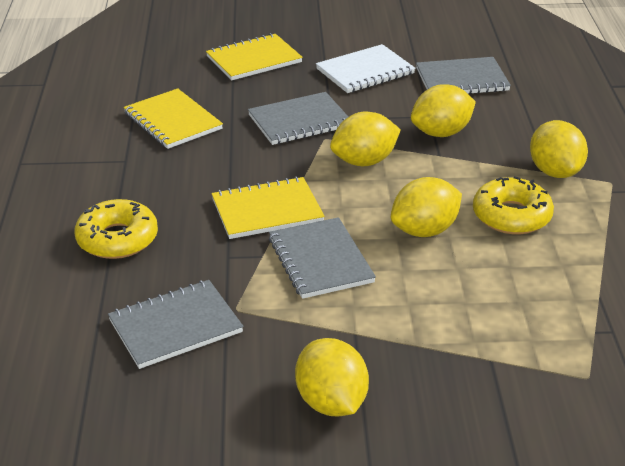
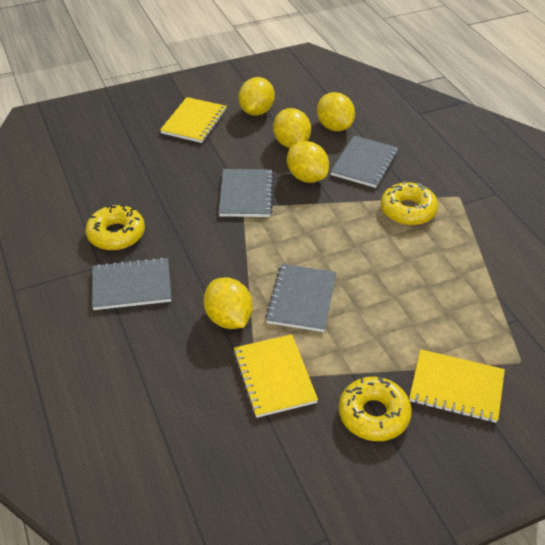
white notebook: [316,44,416,93] = 1 -> none = 0
yellow donut: [74,199,158,259] [473,176,554,234] = 2 -> [86,205,145,250] [339,377,412,441] [381,181,438,225] = 3

